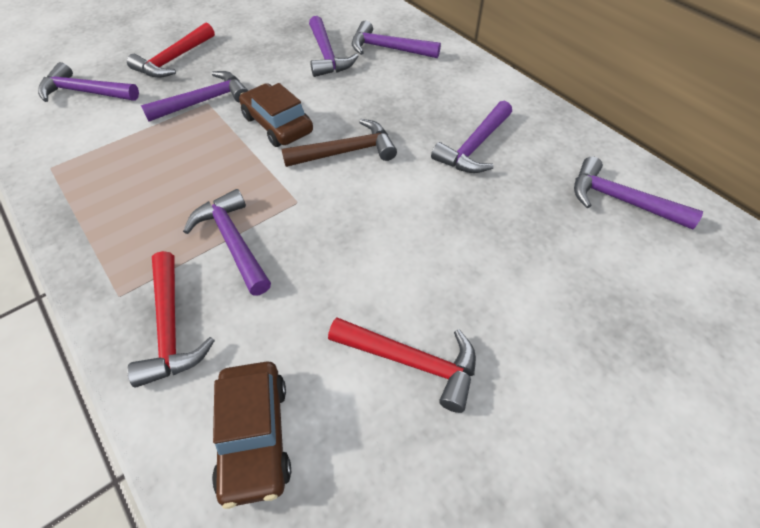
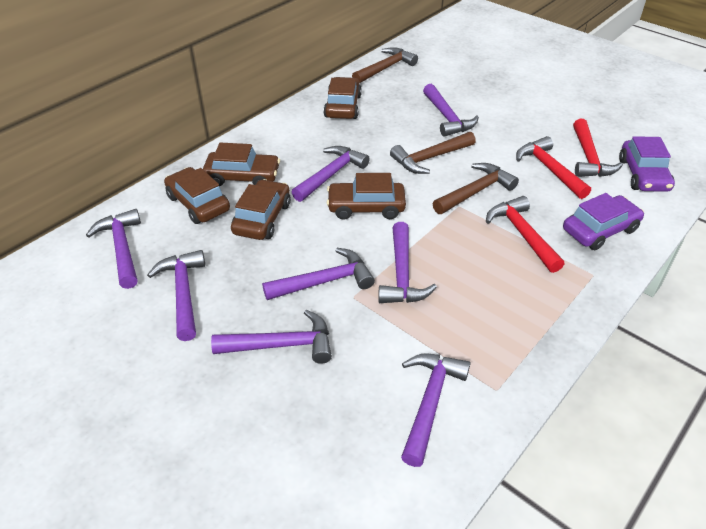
brown car: [212,361,291,509] [239,83,313,147] = 2 -> [164,167,230,224] [203,142,280,186] [231,179,291,240] [323,77,362,119] [327,173,406,220] = 5
brown hammer: [281,119,397,167] = 1 -> [352,47,418,83] [390,132,476,174] [433,163,519,214] = 3
purple car: none = 0 -> [563,193,644,250] [619,136,675,192] = 2
purple hammer: [38,62,139,102] [141,71,248,122] [183,189,271,296] [309,16,358,77] [352,21,441,58] [431,101,512,173] [574,156,703,230] = 7 -> [86,209,141,289] [147,250,205,341] [211,310,332,364] [262,248,375,300] [292,146,370,202] [378,222,437,303] [401,353,470,467] [423,84,479,137] = 8

